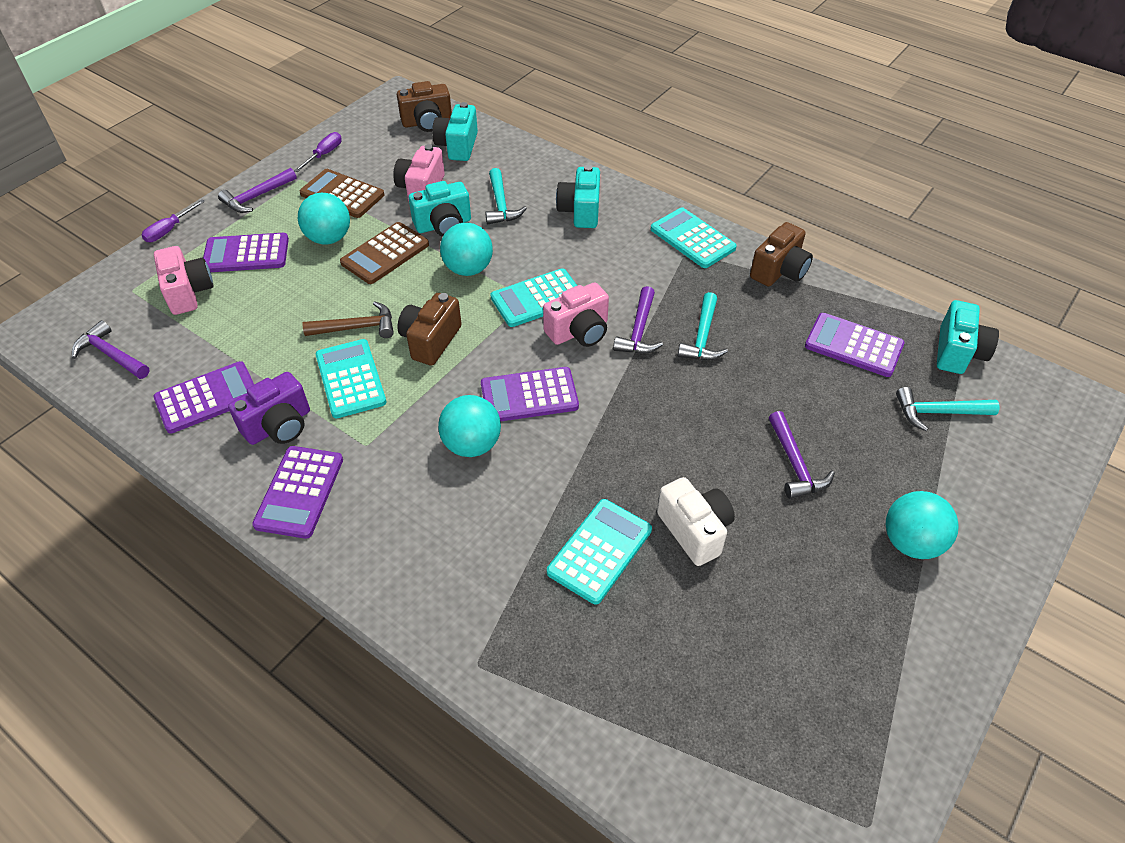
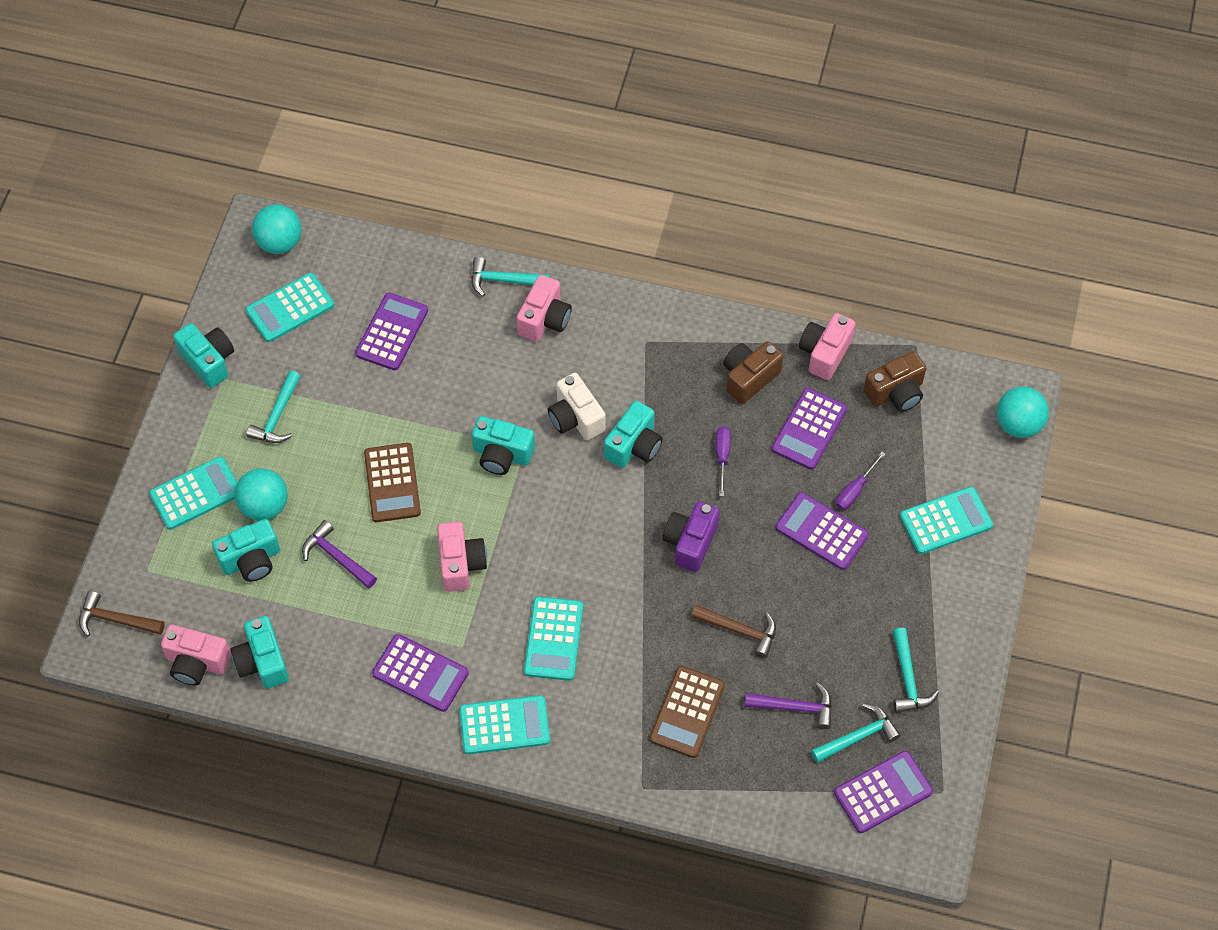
brown camera: [397,81,452,132] [397,293,462,366] [750,222,813,287] = 3 -> [723,342,783,404] [863,351,926,412] = 2
brown hammer: [303,301,394,338] = 1 -> [79,591,165,637] [691,605,776,658] = 2
pink camera: [154,246,213,315] [393,144,445,201] [543,282,609,347] = 3 -> [161,625,231,686] [437,522,487,592] [517,275,572,342] [799,313,856,380] = 4
purple hammer: [72,320,150,379] [218,168,297,213] [613,286,663,354] [769,411,835,499] = 4 -> [302,520,377,589] [745,682,832,729] = 2
turquoise ball: [298,193,350,245] [438,395,501,457] [440,223,493,276] [886,491,959,559] = 4 -> [234,468,288,521] [252,204,301,254] [997,387,1049,438] = 3
turquoise calculator: [316,339,387,418] [490,268,577,327] [547,499,652,605] [651,208,737,268] = 4 -> [149,456,238,530] [246,273,334,342] [459,695,550,754] [524,597,583,681] [900,487,993,554] = 5
turquoise camera: [409,181,471,237] [432,102,478,161] [556,165,600,228] [937,300,999,374] = 4 -> [173,323,234,388] [212,519,280,582] [231,616,289,688] [472,416,535,475] [604,401,663,468] = 5
turquoise hammer: [485,168,527,224] [678,292,728,360] [896,387,999,431] = 3 -> [246,371,301,443] [471,257,550,296] [811,703,901,763] [893,628,939,713] = 4

